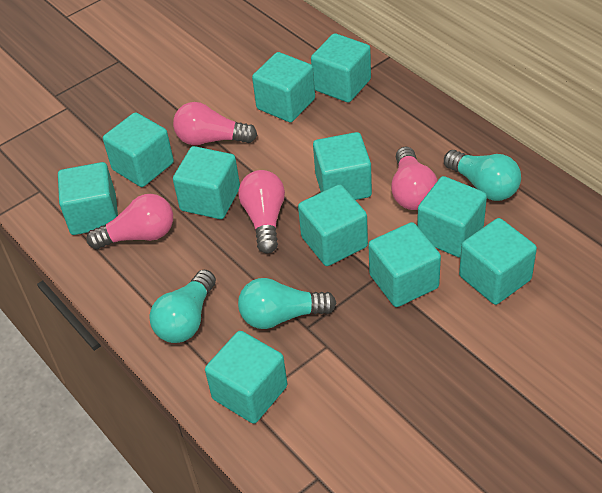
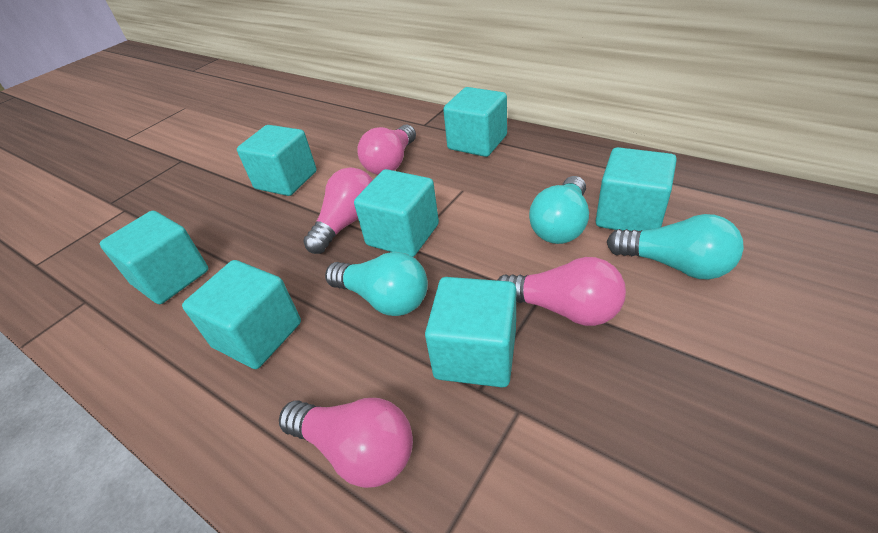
turquoise cube: [58,162,118,235] [103,112,174,187] [173,146,240,219] [205,331,287,424] [252,52,315,122] [298,184,368,266] [311,33,371,103] [313,132,372,200] [368,222,441,307] [417,176,487,258] [459,218,537,305] = 11 -> [100,211,208,304] [182,260,301,369] [237,125,317,196] [354,169,439,257] [425,277,516,387] [443,87,507,157] [596,147,677,231] = 7

